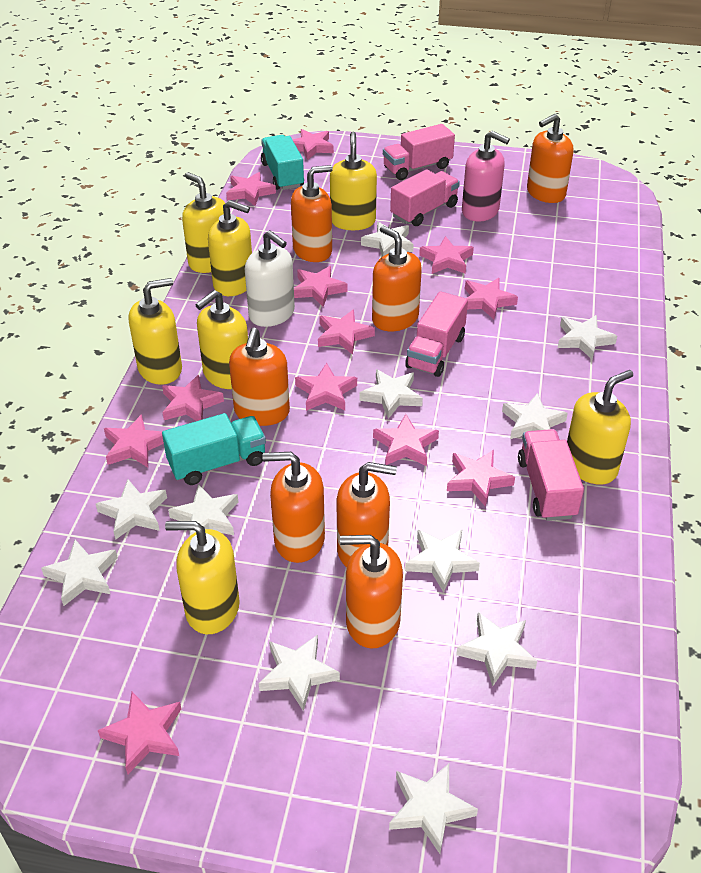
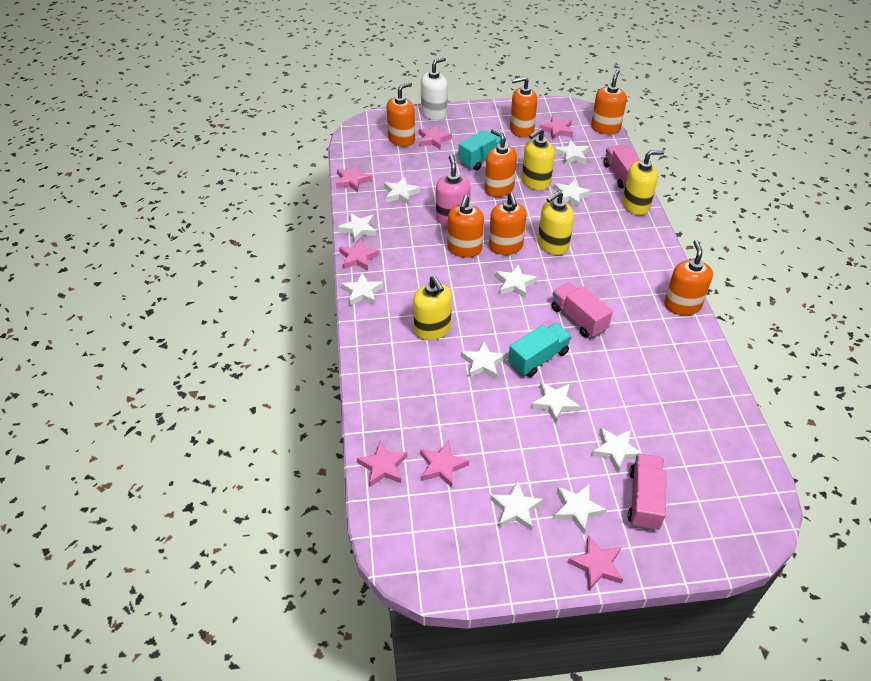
pink star: [98,692,181,774] [104,414,164,467] [162,375,224,421] [226,172,276,206] [293,129,334,160] [294,266,347,307] [295,363,357,411] [318,309,375,355] [373,414,439,466] [419,236,474,274] [447,450,515,507] [465,278,518,319] = 12 -> [336,165,372,192] [339,239,379,271] [357,440,407,487] [419,125,452,150] [420,441,469,488] [540,116,573,140] [568,535,623,590] = 7
pink truck: [383,124,455,180] [390,169,460,226] [405,291,468,377] [518,429,584,521] = 4 -> [552,283,613,338] [604,145,641,188] [628,454,666,531] = 3
yellow soap dispenser: [129,278,182,385] [165,521,240,634] [182,172,225,273] [195,290,248,389] [208,200,252,296] [330,132,377,230] [567,370,633,485] = 7 -> [413,276,452,340] [522,128,555,190] [538,191,574,255] [622,150,664,215] = 4

